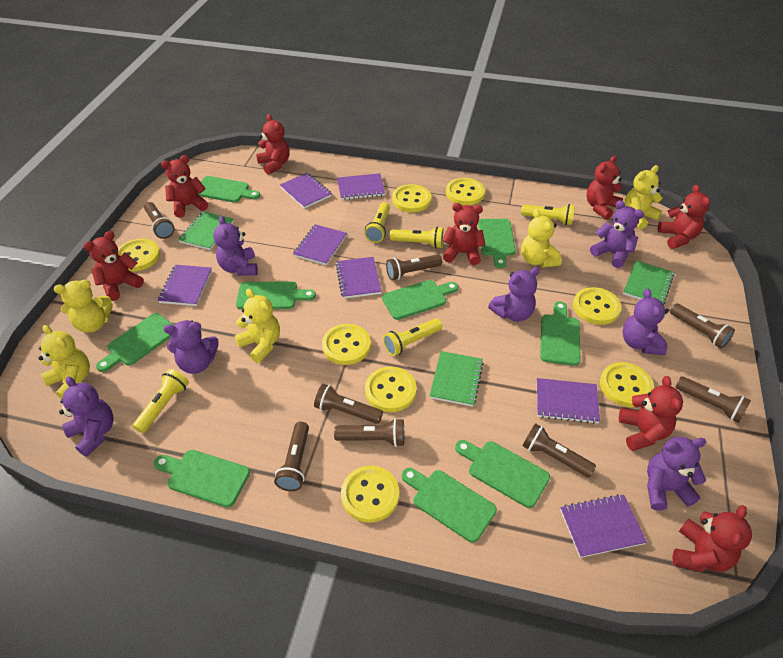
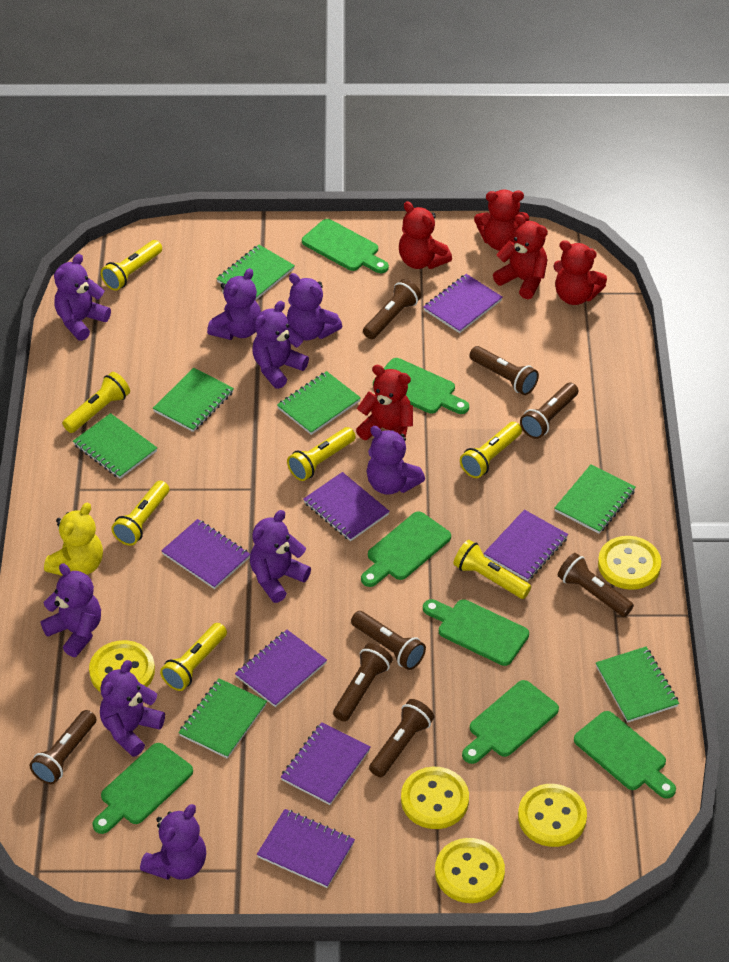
green cutting board: [96,313,174,372] [154,450,250,508] [198,176,260,203] [236,282,316,309] [382,280,458,320] [402,468,497,543] [455,440,550,508] [478,219,516,268] [540,301,581,366] = 9 -> [92,743,193,834] [302,219,389,273] [361,511,451,587] [373,358,469,414] [423,599,529,666] [462,680,559,764] [574,711,676,799] = 7
green notebook: [178,211,234,250] [429,351,484,407] [623,260,674,304] = 3 -> [73,413,157,479] [153,368,234,432] [179,678,267,759] [216,245,295,301] [277,371,361,435] [555,465,636,534] [596,647,679,723] = 7
purple teddy bear: [59,377,114,457] [164,320,219,374] [213,216,258,276] [488,267,540,322] [590,200,644,268] [622,289,669,355] [647,437,706,511] = 7 -> [41,563,101,657] [54,254,111,341] [100,660,165,757] [140,804,206,880] [207,268,261,340] [250,510,311,603] [252,301,309,389] [287,273,342,340] [367,426,425,495] = 9
red teddy bear: [83,231,144,301] [161,155,208,218] [256,114,289,175] [442,203,485,265] [586,155,623,220] [619,376,683,451] [658,185,710,249] [673,505,752,572] = 8 -> [356,365,413,440] [399,201,452,269] [474,190,529,251] [493,214,548,299] [553,240,607,305] = 5
yellow button: [118,239,160,271] [322,324,371,365] [341,466,399,523] [365,367,417,412] [392,184,431,212] [446,178,485,205] [573,287,621,325] [600,362,654,407] = 8 -> [89,640,155,692] [401,767,469,829] [435,838,505,903] [518,784,587,847] [598,536,661,590] = 5
yellow flashlight: [133,369,189,433] [364,202,390,243] [383,318,442,356] [390,227,444,249] [521,204,575,225] = 5 -> [62,372,130,433] [101,240,162,291] [111,481,169,546] [160,623,227,691] [287,427,356,481] [453,540,531,599] [460,422,522,478] = 7
yellow teddy bear: [39,325,90,399] [54,280,113,333] [234,289,280,363] [521,209,562,268] [624,165,663,229] = 5 -> [44,503,103,576] = 1

